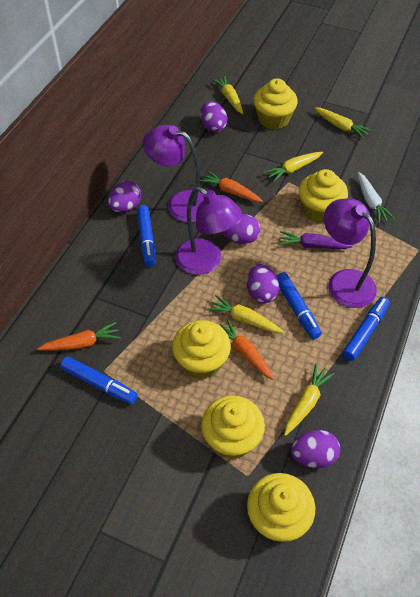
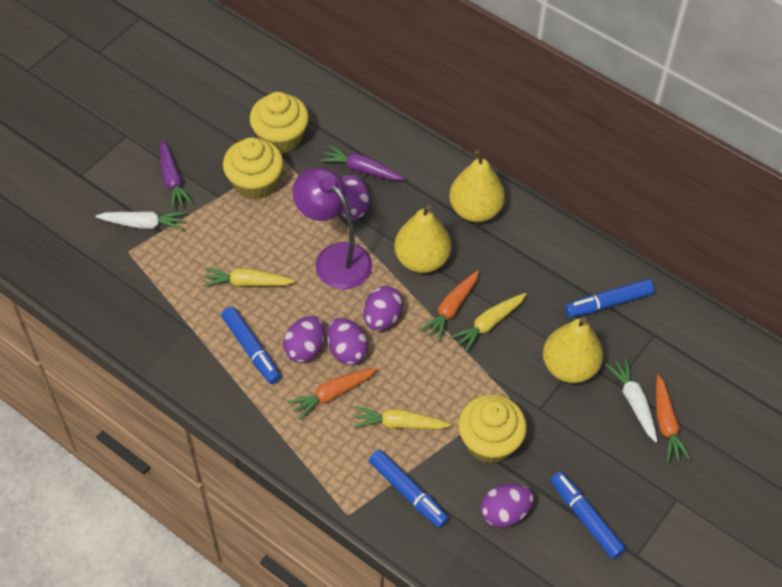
purple carrot: [279,231,353,249] = 1 -> [160,141,193,210] [321,145,405,181] = 2
purple lamp: [143,125,204,223] [175,187,242,275] [324,198,377,308] = 3 -> [292,168,372,290] = 1
white carrot: [358,172,395,223] = 1 -> [95,211,186,230] [606,358,658,442] = 2
yellow carrot: [207,295,284,333] [211,75,243,114] [264,152,323,182] [284,364,335,436] [314,107,372,139] = 5 -> [203,267,295,287] [353,406,451,429] [450,293,526,352] = 3
yellow cupcake: [172,320,231,379] [201,395,265,459] [247,473,315,542] [254,78,298,130] [298,169,348,223] = 5 -> [223,137,284,200] [250,92,309,154] [458,395,527,464] = 3
yellow pear: none = 0 -> [394,204,451,273] [449,150,505,222] [543,317,603,383] = 3

